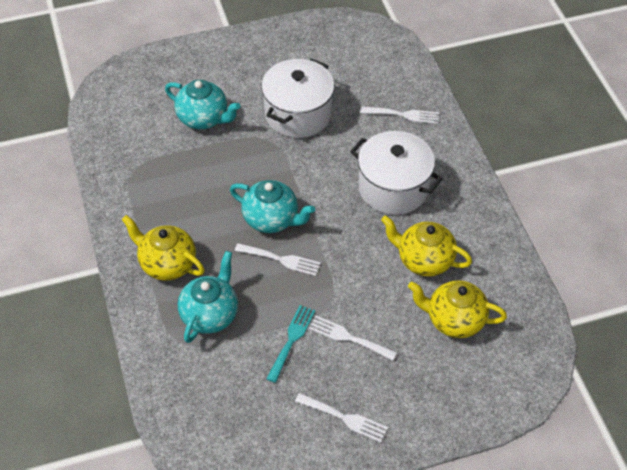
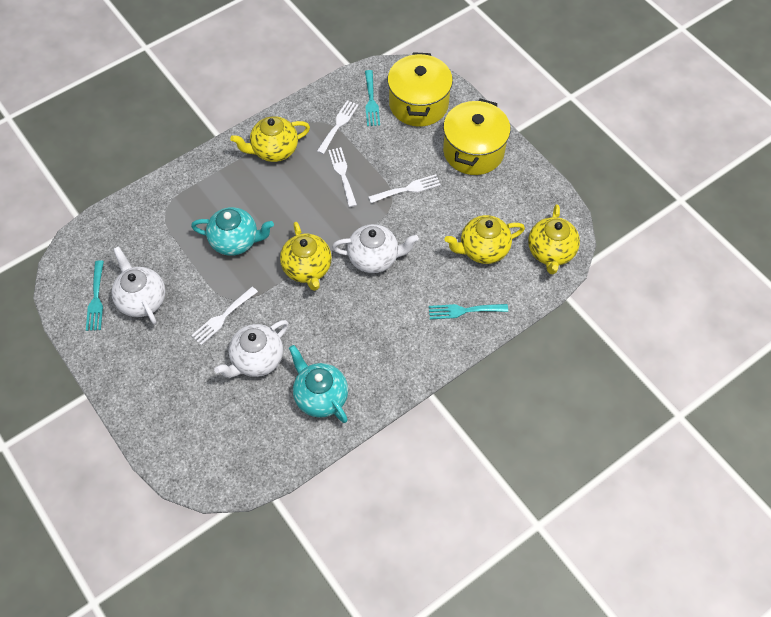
turquoise fork: [266,305,315,383] = 1 -> [86,260,104,331] [365,70,380,126] [429,304,508,319] = 3
turquoise teapot: [165,80,240,129] [178,251,238,343] [230,180,315,233] = 3 -> [191,207,274,256] [289,345,348,423] = 2
white pot: [261,58,334,138] [350,131,442,215] = 2 -> none = 0
white teapot: none = 0 -> [112,246,165,324] [214,320,289,378] [332,224,419,273] = 3
yellow pot: none = 0 -> [387,52,453,127] [443,99,511,175] = 2
yellow teapot: [122,215,205,281] [381,216,472,276] [408,280,507,338] = 3 -> [230,116,310,162] [280,222,332,291] [445,215,525,264] [528,204,580,274] = 4

